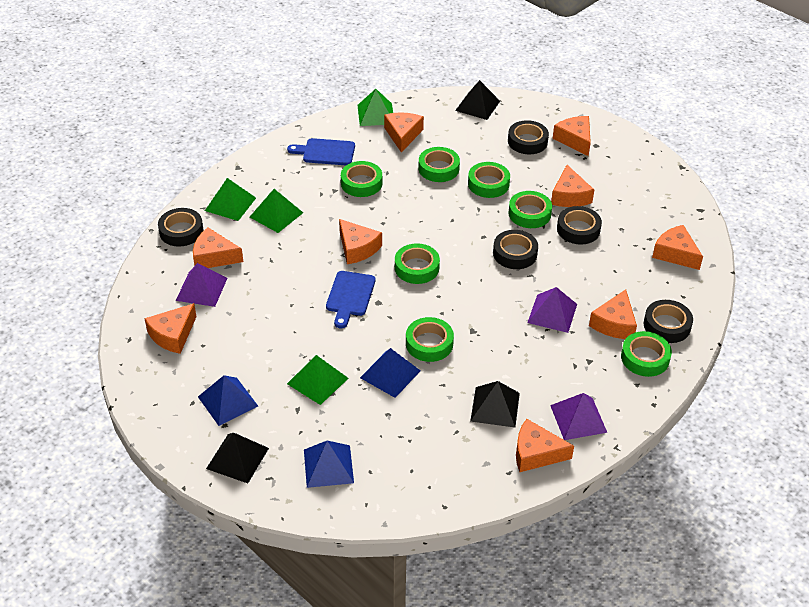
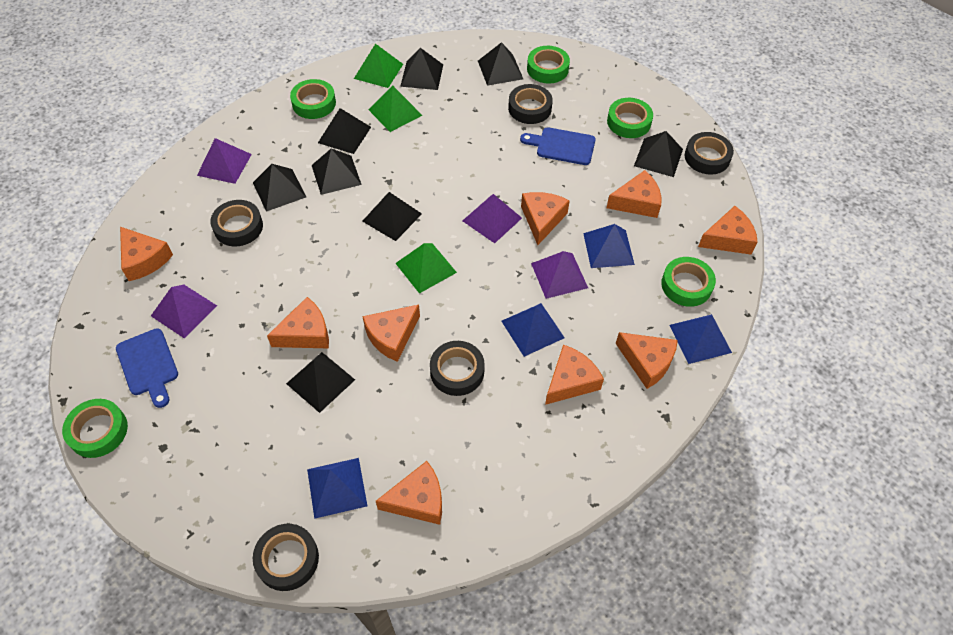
black pyramid: [206,433,269,483] [455,80,500,120] [470,381,520,427] = 3 -> [253,164,306,212] [286,352,355,413] [312,148,362,195] [318,108,371,154] [362,192,422,241] [400,48,443,90] [478,42,523,86] [634,131,683,177] = 8
blue pyramid: [198,375,258,426] [304,441,354,488] [360,348,421,398] = 3 -> [307,458,367,519] [501,303,565,357] [583,224,635,268] [670,314,732,364] = 4
green pyramid: [205,178,256,221] [250,189,303,233] [287,355,349,405] [358,89,393,126] = 4 -> [354,44,403,88] [369,85,423,132] [395,243,457,294] = 3
green tape: [341,161,382,197] [395,243,440,284] [406,317,454,362] [418,147,460,182] [468,162,510,198] [508,191,552,228] [621,331,672,377] = 7 -> [62,399,128,458] [290,79,336,119] [527,46,570,84] [607,98,653,138] [661,257,716,307] = 5
purple pyramid: [176,263,227,307] [527,287,577,333] [550,393,607,440] = 3 -> [151,285,217,338] [197,138,252,184] [462,194,522,243] [531,251,588,299] = 4

